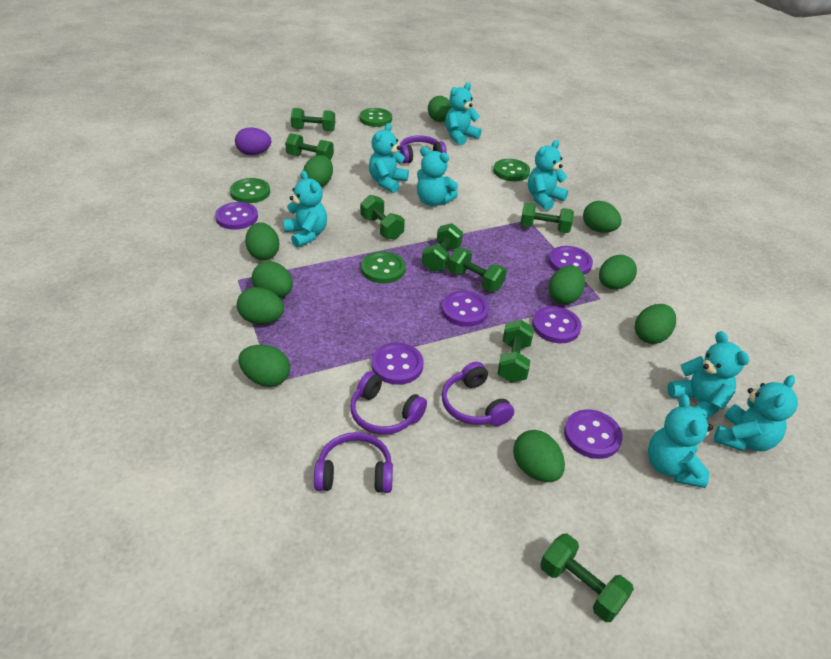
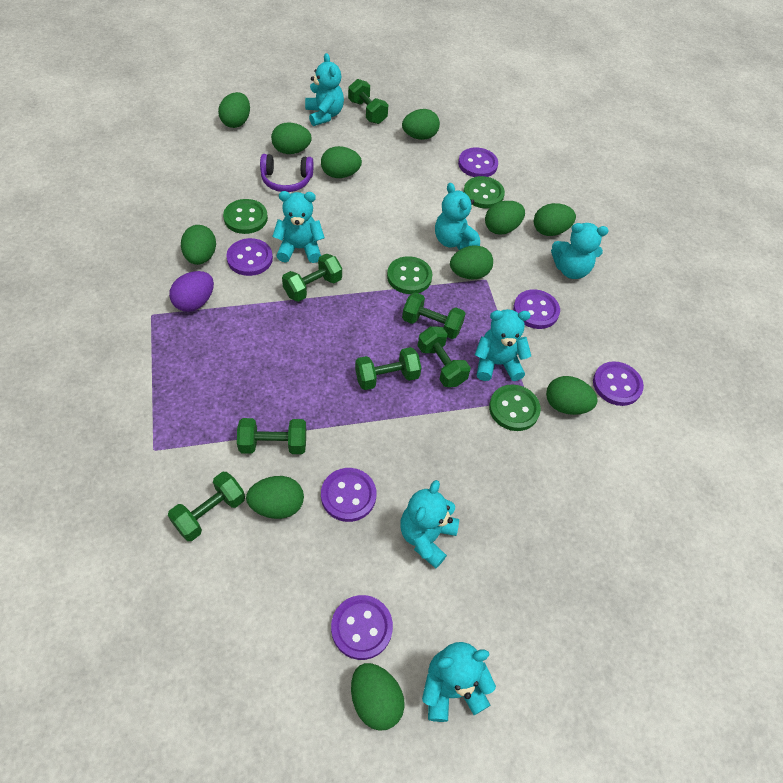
green dumbbell: [285,133,334,160] [291,108,335,132] [360,195,405,240] [422,223,463,272] [448,248,507,292] [497,320,534,383] [520,203,574,233] [540,534,634,622] = 8 -> [168,472,245,541] [237,418,306,454] [282,253,342,302] [348,79,388,124] [355,347,421,390] [402,292,466,339] [418,326,471,387] = 7
purple headphones: [314,432,393,493] [350,372,427,435] [400,135,447,164] [442,362,514,426] = 4 -> [260,154,313,192] = 1
turquoise teddy bear: [283,171,327,248] [369,123,409,193] [417,147,458,206] [445,83,482,146] [528,140,568,210] [648,394,713,488] [667,331,749,420] [714,375,798,451] = 8 -> [272,191,325,263] [305,53,344,126] [400,480,459,568] [422,642,496,722] [435,183,480,250] [475,309,531,381] [551,223,609,279] = 7

